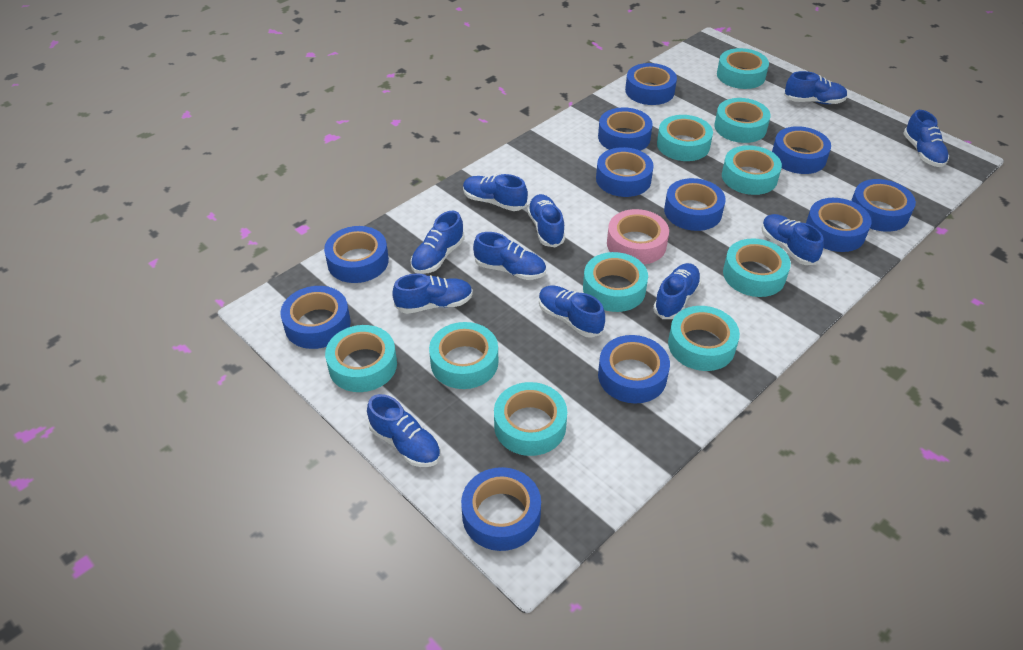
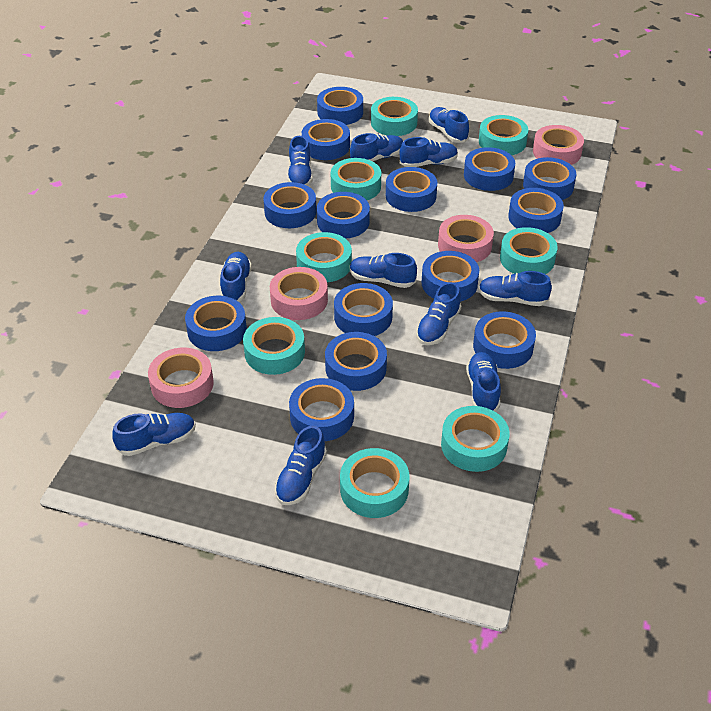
blue tape: [280,286,351,349] [324,226,389,283] [461,467,541,551] [596,147,654,197] [598,107,653,151] [598,335,670,404] [625,63,677,105] [664,178,726,231] [772,126,831,174] [806,198,871,252] [851,179,916,232] = 11 -> [185,296,247,351] [263,182,316,228] [289,378,354,441] [302,119,350,160] [317,87,363,125] [317,192,370,239] [325,332,387,391] [334,283,393,336] [386,167,437,212] [421,251,479,302] [464,147,515,191] [473,311,536,369] [508,188,564,233] [523,157,576,200] = 14
pink tape: [607,209,669,265] = 1 -> [148,348,214,408] [270,267,328,320] [438,215,494,262] [533,125,584,165] = 4
turquoise tape: [325,325,397,392] [429,322,498,389] [494,382,567,456] [583,252,648,312] [657,115,713,161] [668,306,740,371] [714,98,771,143] [717,48,769,89] [722,145,782,195] [723,238,791,297] = 10 -> [243,317,305,375] [296,232,352,282] [331,158,381,200] [340,448,409,518] [371,97,418,136] [441,406,510,472] [479,115,528,155] [500,227,558,274] = 8

